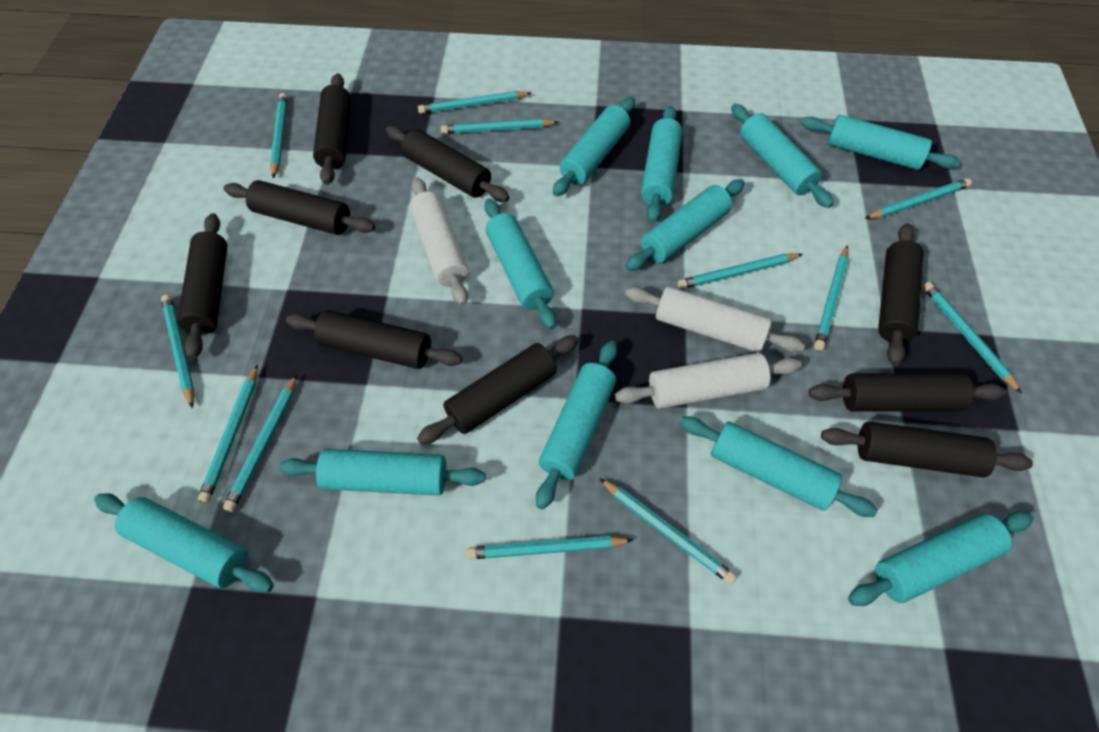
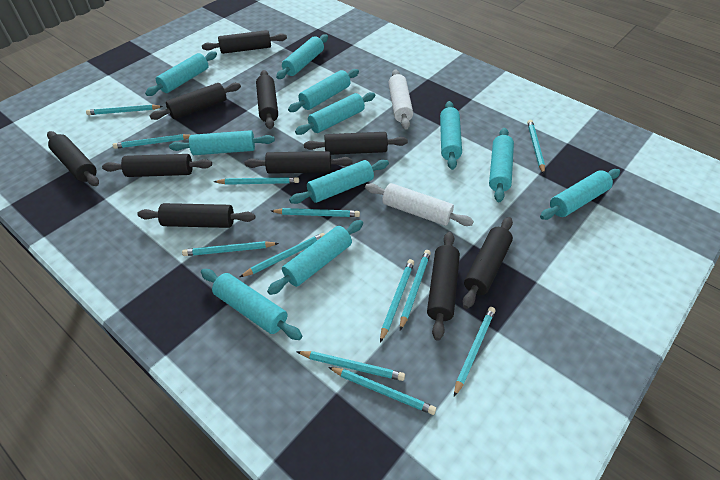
black rolling pin: [177,213,227,359] [223,180,375,235] [286,310,462,369] [313,73,351,185] [386,126,509,202] [417,335,579,445] [808,373,1006,412] [821,421,1033,477] [878,223,923,366] = 9 -> [47,131,99,186] [102,154,212,177] [137,203,255,228] [150,83,241,120] [202,30,287,54] [245,151,352,174] [256,70,278,129] [304,132,408,155] [427,232,460,340] [463,217,513,309] = 10
white rolling pin: [410,177,469,306] [615,353,802,409] [625,286,805,353] = 3 -> [365,183,474,226] [388,69,413,130] = 2

